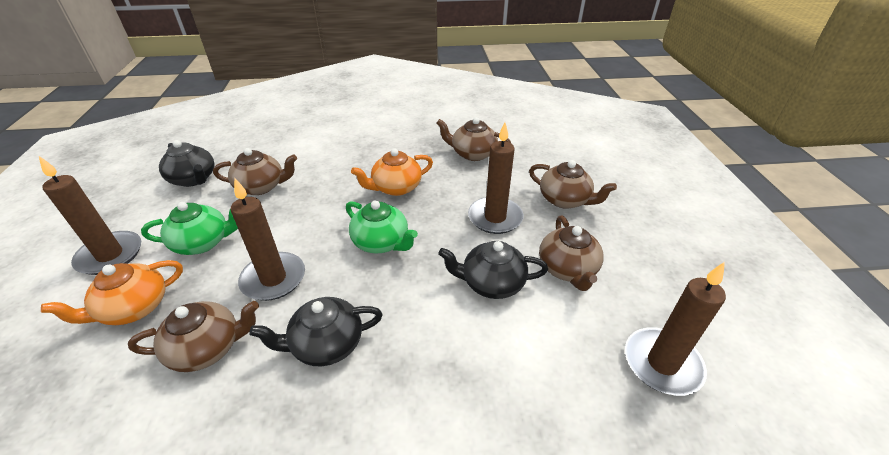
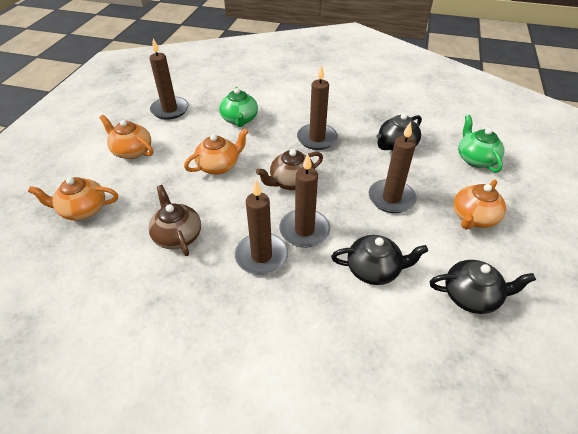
brown candle: [39,156,141,275] [231,178,305,301] [468,122,524,234] [625,262,726,396] = 4 -> [149,38,189,120] [235,180,288,275] [279,154,330,248] [297,65,338,150] [369,122,417,213] = 5
brown teapot: [128,301,259,372] [213,148,297,195] [436,117,511,161] [529,160,617,209] [539,216,604,291] = 5 -> [148,185,201,256] [256,149,323,190] = 2
orange teapot: [41,260,183,325] [351,148,433,196] = 2 -> [28,177,118,220] [99,115,153,159] [184,128,249,174] [453,180,506,230] = 4

